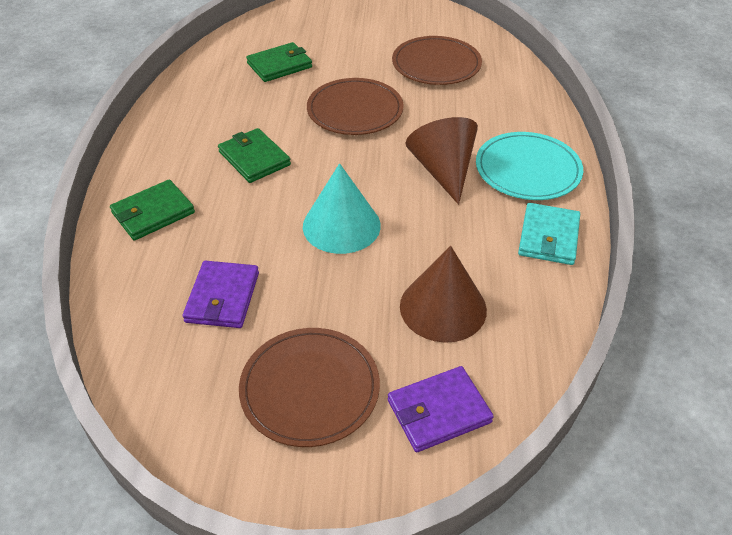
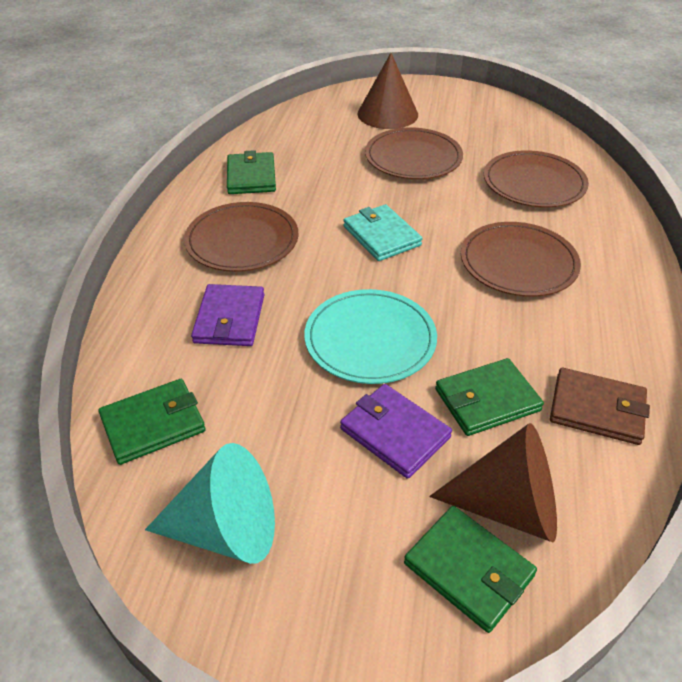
brown plate: [239,328,380,447] [307,78,404,135] [392,36,482,85] = 3 -> [184,202,298,272] [365,128,463,179] [461,222,581,297] [484,150,589,208] = 4
brown wallet: none = 0 -> [550,368,650,445] = 1
green wallet: [110,179,195,241] [218,128,291,183] [246,42,312,82] = 3 -> [99,379,206,465] [227,150,276,194] [404,506,537,633] [435,358,544,436] = 4

